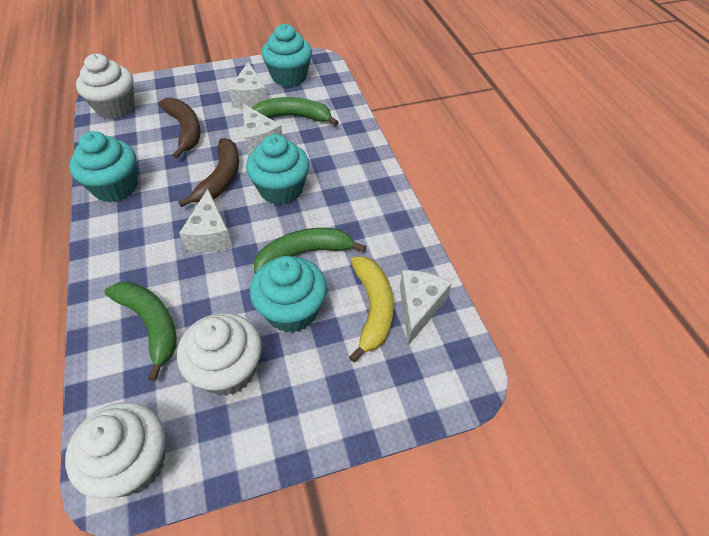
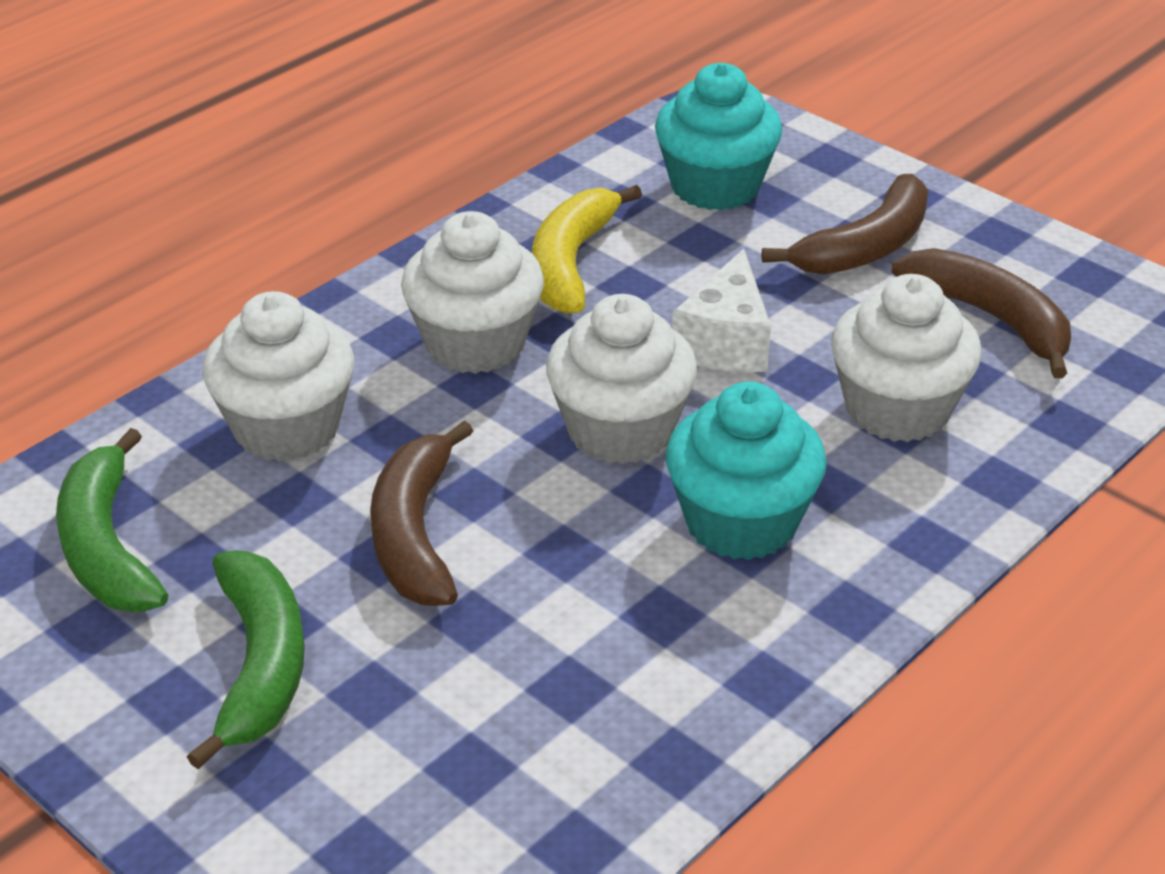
brown banana: [159,98,201,159] [178,138,239,207] = 2 -> [370,421,473,606] [762,174,928,275] [891,248,1071,378] = 3
green banana: [104,282,177,381] [252,97,339,126] [254,228,366,274] = 3 -> [56,428,168,612] [187,550,305,769] = 2
turquoise cupcake: [69,131,138,202] [246,134,309,205] [250,256,327,333] [261,24,312,87] = 4 -> [655,63,782,210] [666,382,827,560] = 2
white cheese: [179,189,232,252] [229,62,267,108] [243,104,283,156] [400,270,452,346] = 4 -> [672,249,771,372] = 1
white cupcake: [65,402,165,499] [76,53,135,119] [177,313,262,396] = 3 -> [202,291,355,462] [401,211,544,374] [546,294,697,464] [831,274,981,442] = 4

